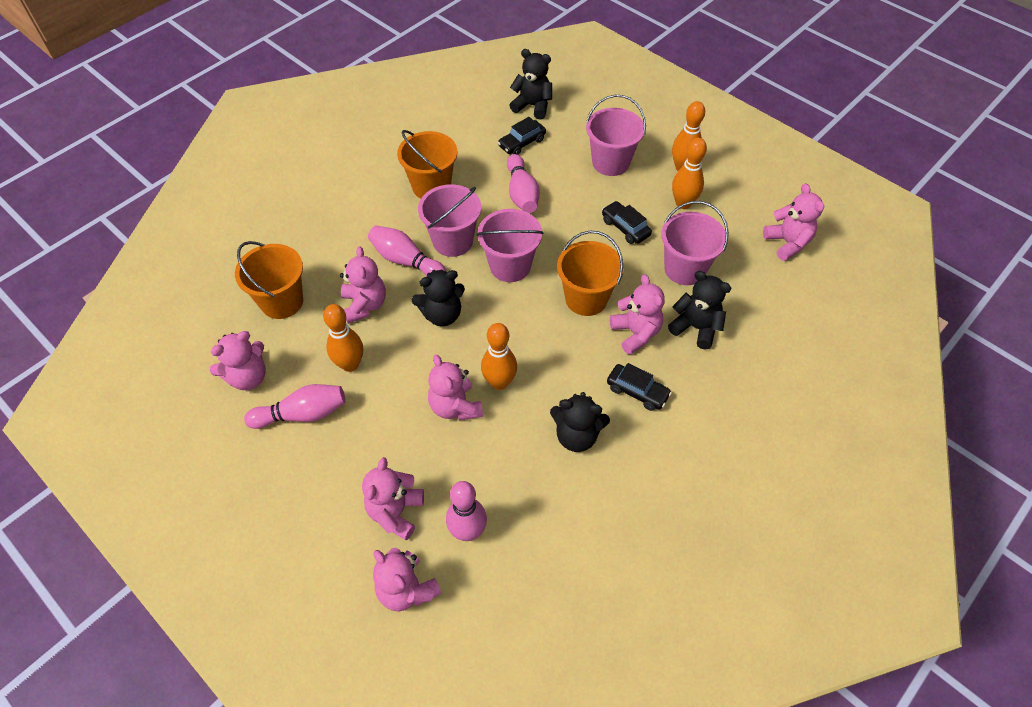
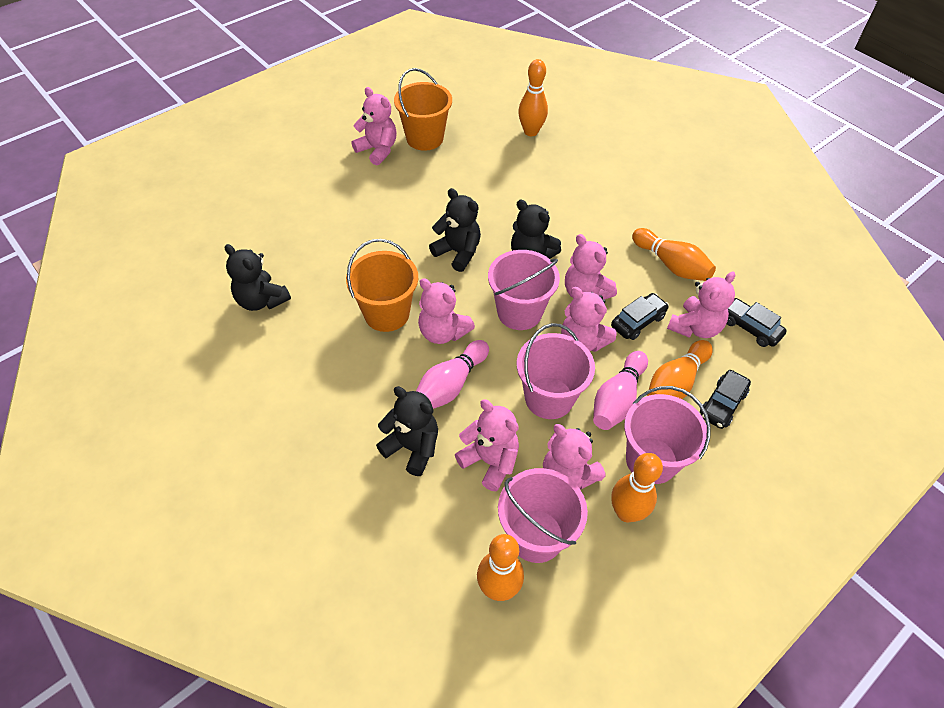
orange bowling pin: [323,304,363,372] [481,323,517,390] [672,101,705,171] [672,138,707,209] = 4 -> [477,534,524,601] [518,59,548,136] [611,453,663,522] [632,228,716,281] [647,340,713,399] = 5
orange bucket: [235,241,303,319] [397,130,457,199] [557,231,624,316] = 3 -> [346,239,418,332] [394,68,452,151] = 2
pink bowling pin: [244,384,346,429] [368,226,446,276] [446,481,487,541] [507,154,540,213] = 4 -> [416,340,489,409] [593,351,648,430] = 2

